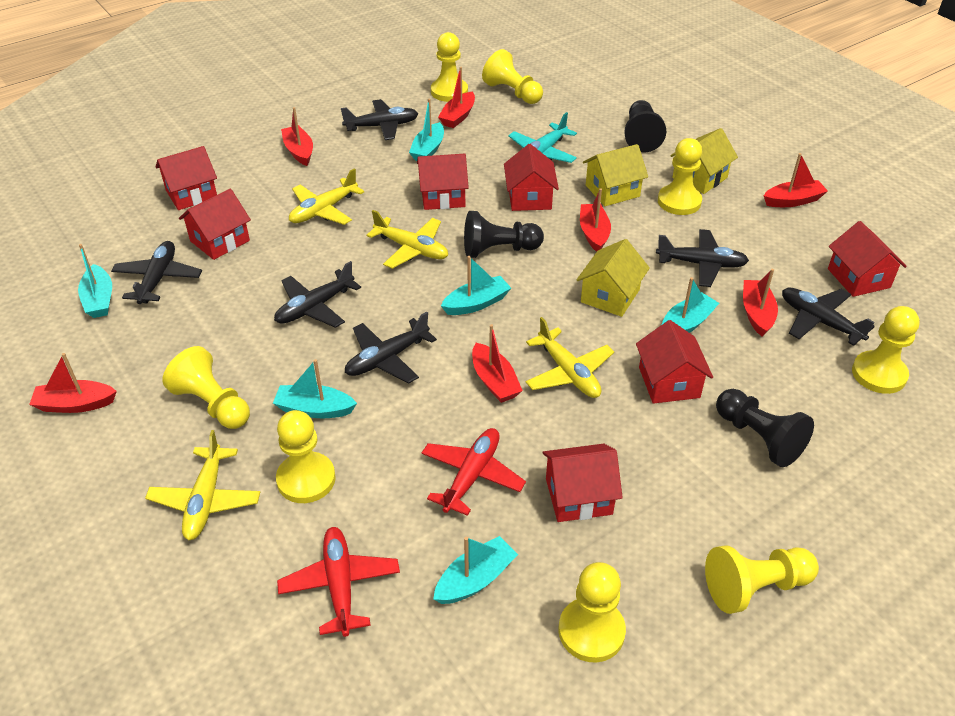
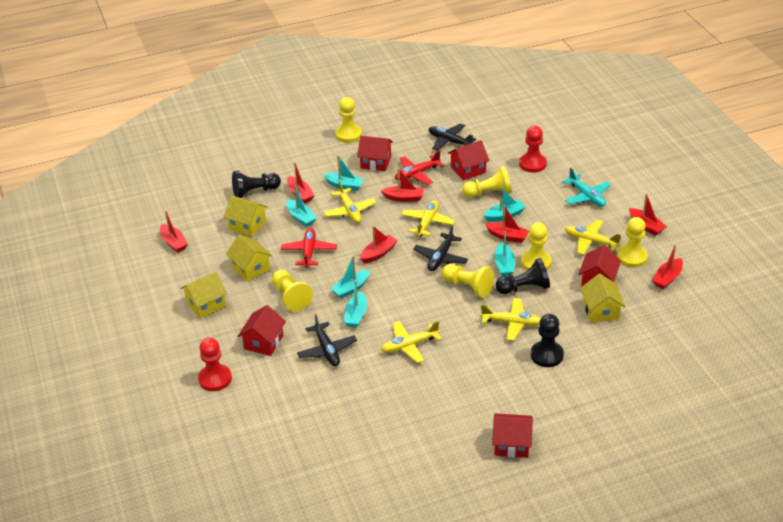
black plane: [111,241,202,304] [274,261,361,328] [341,99,418,140] [345,312,437,383] [656,229,749,287] [782,288,875,346] = 6 -> [297,314,357,366] [413,225,468,271] [429,124,476,151] = 3
red house: [156,146,217,210] [179,189,251,260] [417,154,469,210] [504,144,559,211] [542,444,623,522] [636,320,713,404] [828,221,907,297] = 7 -> [238,305,286,356] [357,136,393,171] [448,140,490,180] [492,413,533,458] [578,245,621,287] = 5
red pawn: none = 0 -> [198,338,232,391] [519,126,547,173] = 2
yellow house: [576,239,650,317] [583,144,648,206] [670,128,738,194] = 3 -> [181,272,227,318] [224,196,268,237] [226,235,273,281] [580,274,625,323] = 4
yellow pawn: [162,346,250,429] [276,410,336,503] [431,32,468,102] [482,49,543,104] [559,562,626,663] [658,138,702,215] [705,545,819,614] [852,306,920,394] = 8 -> [272,270,313,312] [335,97,362,143] [442,264,494,298] [462,166,512,198] [521,222,552,270] [617,217,648,268] = 6
yellow plane: [145,430,260,540] [289,168,365,225] [367,210,448,269] [525,317,614,398] = 4 -> [324,180,376,223] [381,321,442,363] [401,200,455,237] [480,298,541,341] [565,220,622,255] = 5

